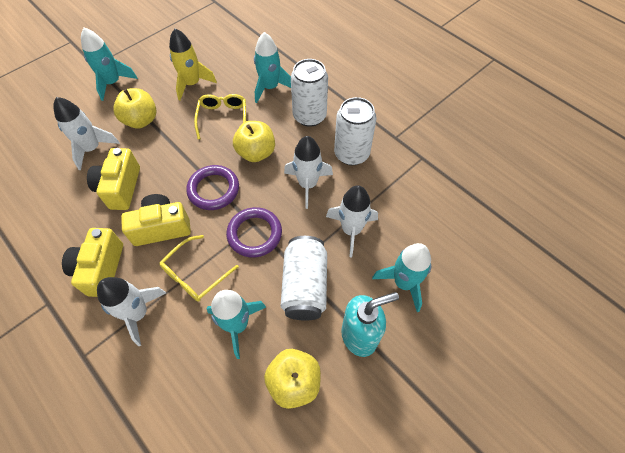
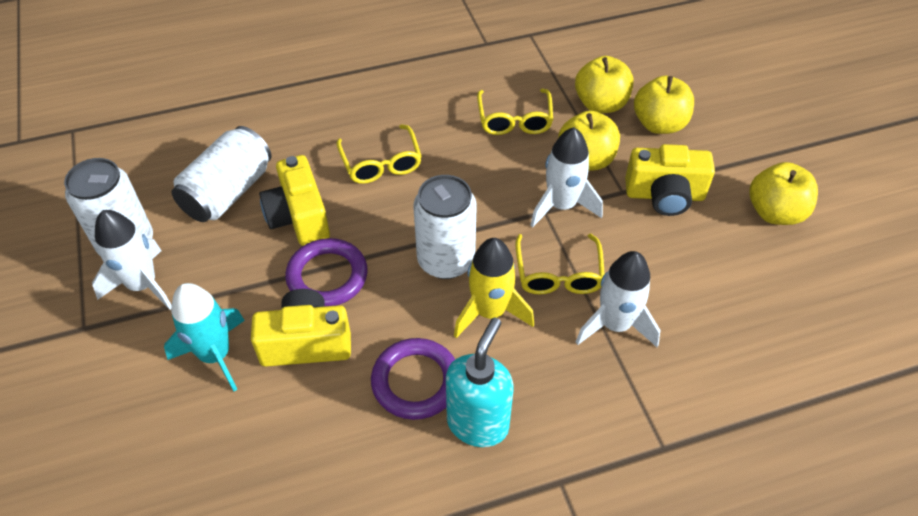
turquoise rocket: [81,27,138,101] [207,290,266,359] [254,32,291,103] [372,243,431,312] = 4 -> [164,283,245,391] = 1
white rocket: [53,97,120,170] [97,277,166,346] [284,136,333,209] [326,185,378,257] = 4 -> [92,210,172,310] [530,127,603,227] [576,251,661,347] = 3
yellow apple: [113,88,156,129] [233,121,275,162] [264,349,321,409] = 3 -> [558,110,620,171] [575,56,634,113] [634,76,694,134] [750,162,818,225] = 4
yellow glasses: [159,235,239,302] [194,94,246,140] = 2 -> [336,124,422,184] [477,89,553,135] [516,234,605,294] = 3

